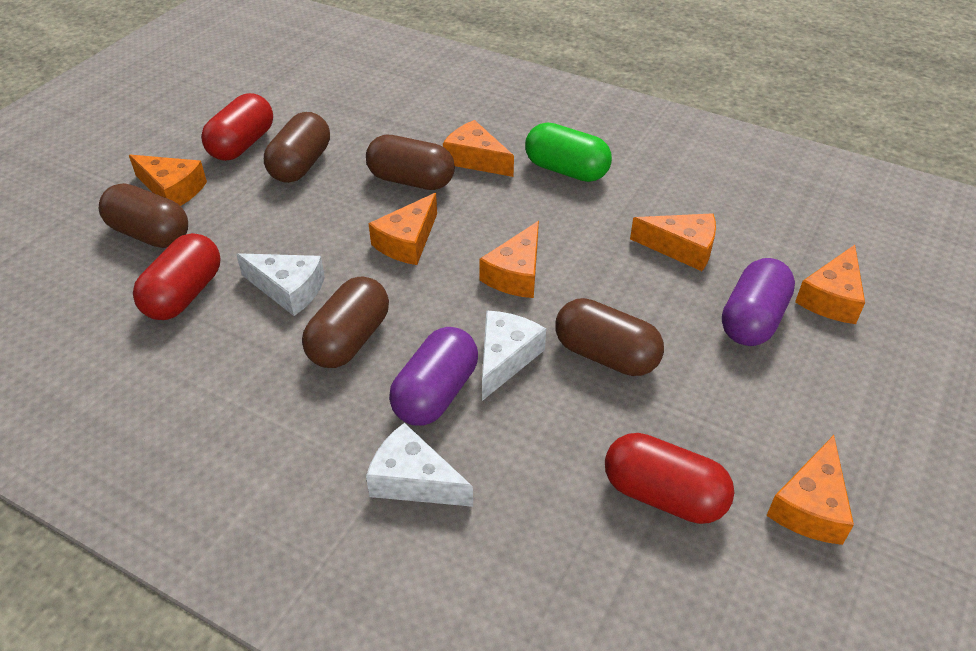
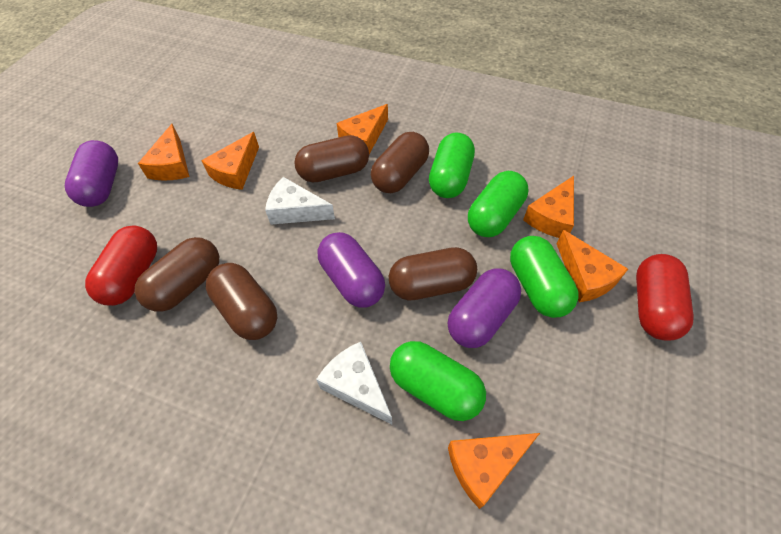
green capsule: [525,122,612,182] = 1 -> [390,341,486,421] [429,132,475,198] [468,171,528,237] [510,236,579,318] = 4
orange cheese: [129,154,207,206] [368,193,437,265] [443,120,514,177] [479,221,539,298] [630,213,716,271] [766,435,854,545] [795,245,865,324] = 7 -> [138,124,190,181] [201,132,259,190] [337,104,388,154] [448,433,540,509] [523,176,574,238] [557,230,628,302] = 6
purple capsule: [389,327,478,426] [722,258,795,346] = 2 -> [65,140,118,207] [318,232,385,308] [448,268,521,348] = 3
red capsule: [133,233,221,320] [201,93,273,161] [605,433,734,524] = 3 -> [85,226,157,306] [636,254,694,341] = 2
white cheese: [236,253,325,316] [366,423,473,507] [482,310,546,401] = 3 -> [265,177,335,225] [316,342,392,425] = 2

